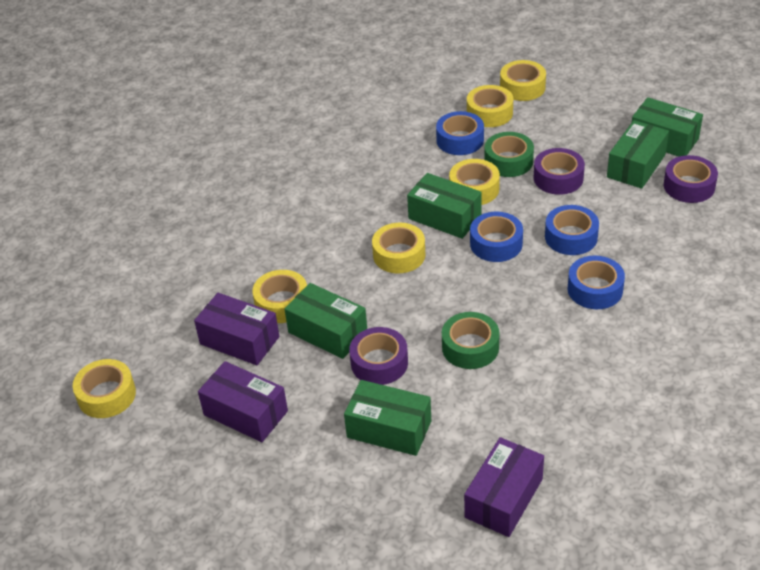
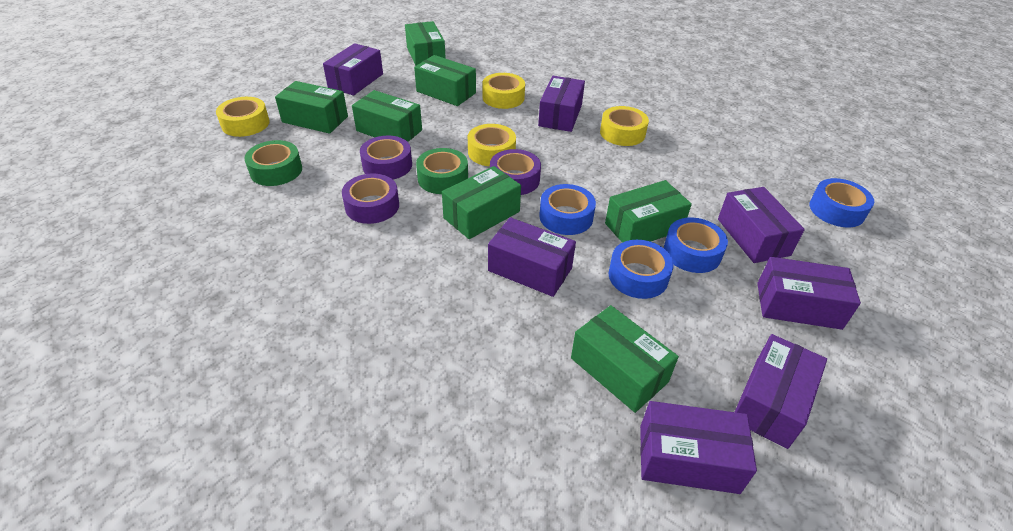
green box: [285,283,367,359] [344,380,431,456] [407,173,482,239] [607,120,669,189] [632,97,703,157] = 5 -> [275,81,348,134] [352,90,422,142] [405,21,446,66] [414,55,476,106] [442,166,521,239] [571,305,679,413] [605,180,692,243] = 7
purple box: [194,293,279,365] [198,361,288,442] [464,437,544,537] = 3 -> [323,43,383,96] [488,217,576,297] [538,76,585,132] [640,401,757,494] [718,187,805,263] [735,334,827,449] [757,257,861,330] = 7
yellow tape: [73,359,136,418] [252,270,307,323] [372,223,425,273] [449,159,500,205] [467,85,513,127] [500,60,546,101] = 6 -> [216,97,270,137] [468,124,516,166] [482,73,525,109] [600,106,649,146] = 4

